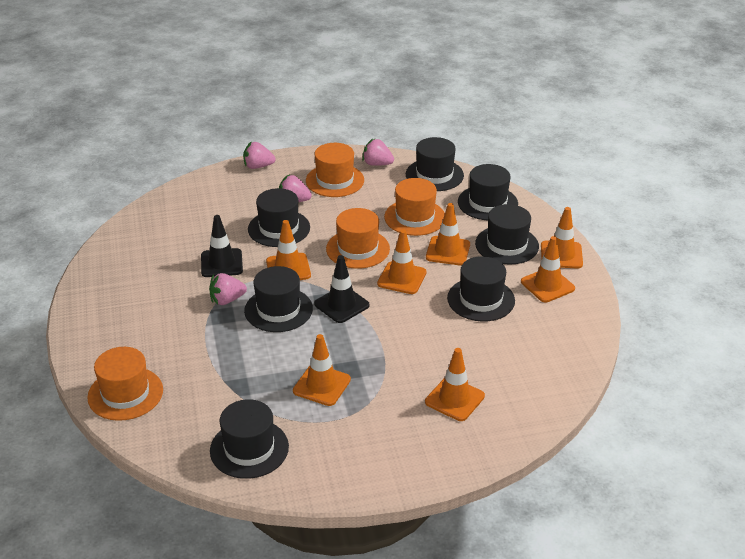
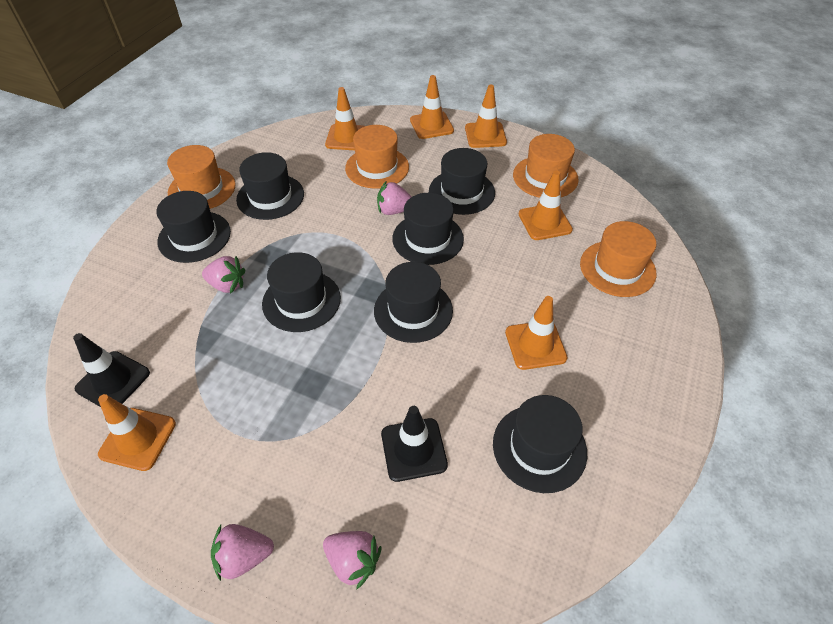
orange traffic cone: [266,220,311,280] [293,334,351,406] [377,229,427,294] [425,348,485,421] [426,203,470,265] [521,236,575,302] [541,207,583,269] = 7 -> [98,394,176,471] [325,87,365,150] [410,75,454,139] [465,85,507,148] [505,296,568,370] [519,171,573,240] = 6

